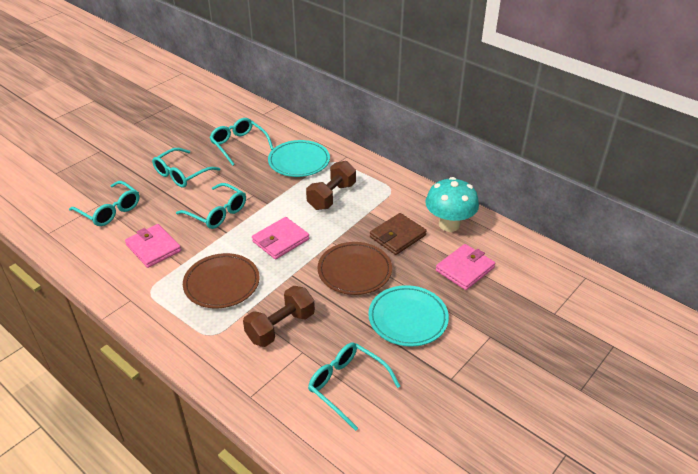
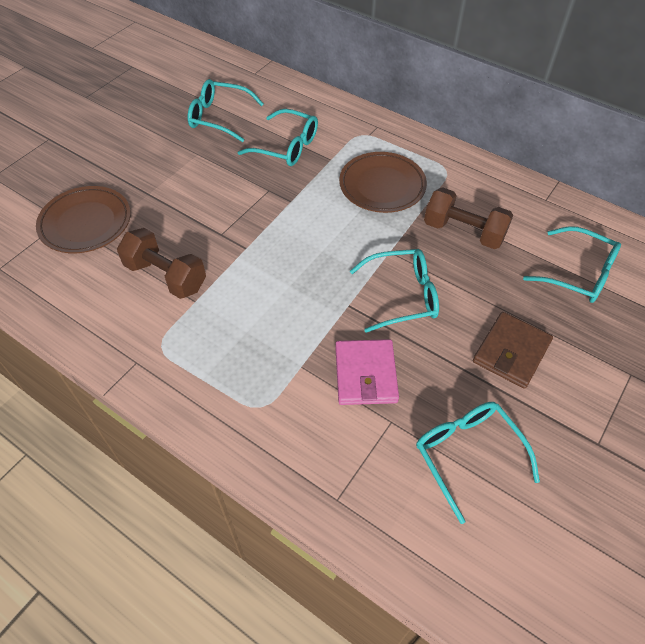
pink wallet: [125,224,181,268] [252,217,309,260] [436,244,495,290] = 3 -> [335,339,399,405] = 1
turquoise mushroom: [425,177,479,232] = 1 -> none = 0
turquoise plate: [268,140,330,177] [368,285,449,347] = 2 -> none = 0

